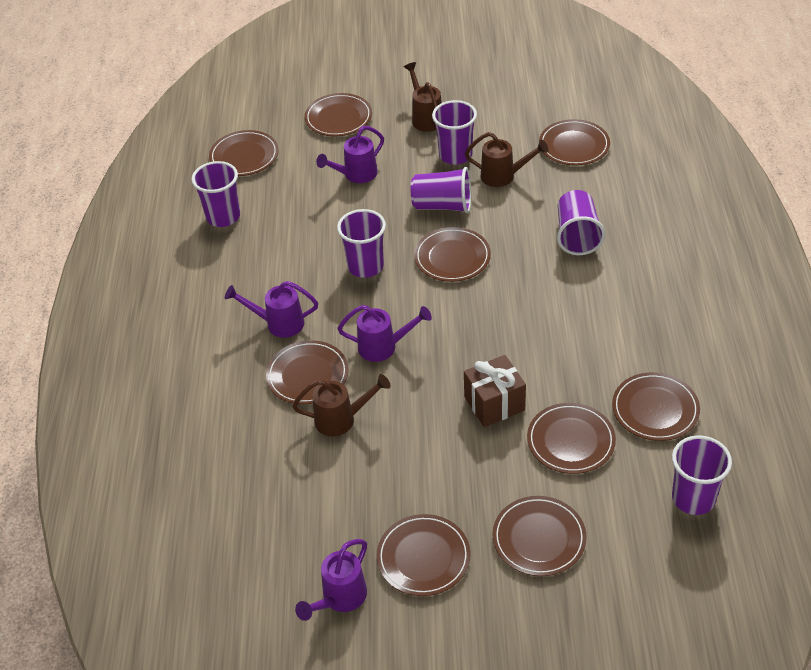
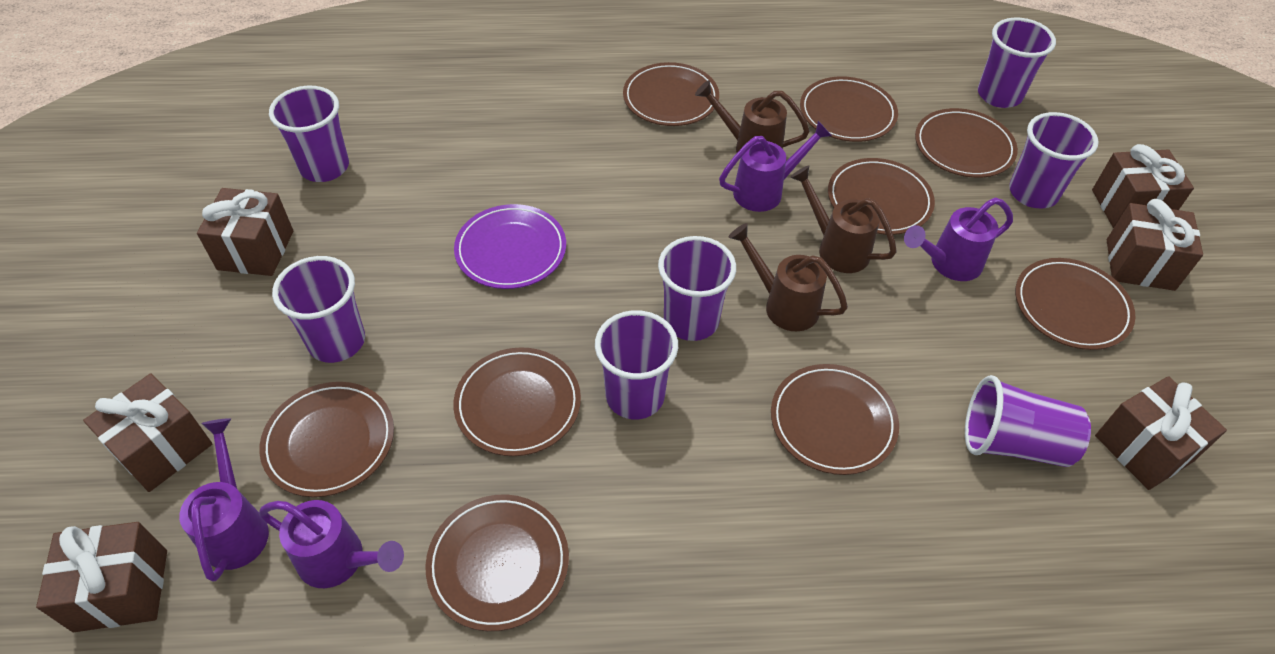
brown gift: [464,355,526,427] = 1 -> [36,522,167,632] [83,374,212,492] [197,188,293,276] [1092,144,1194,228] [1095,376,1227,490] [1107,199,1203,291] = 6
purple cup: [191,161,240,227] [337,209,386,278] [411,167,471,213] [432,100,477,165] [557,190,605,255] [672,435,732,515] = 6 -> [269,86,349,182] [272,256,365,363] [595,310,678,419] [658,236,736,341] [965,375,1091,467] [978,17,1056,108] [1009,112,1099,208] = 7
purple plate: none = 0 -> [454,204,566,289] = 1

